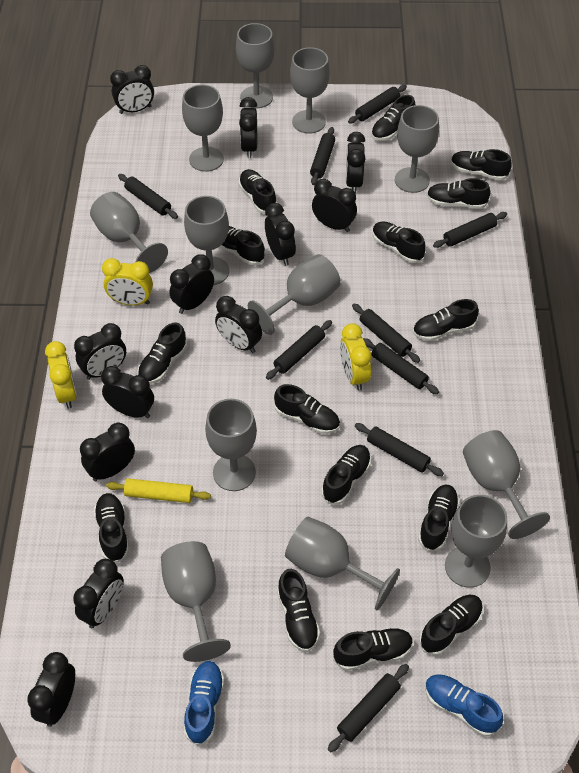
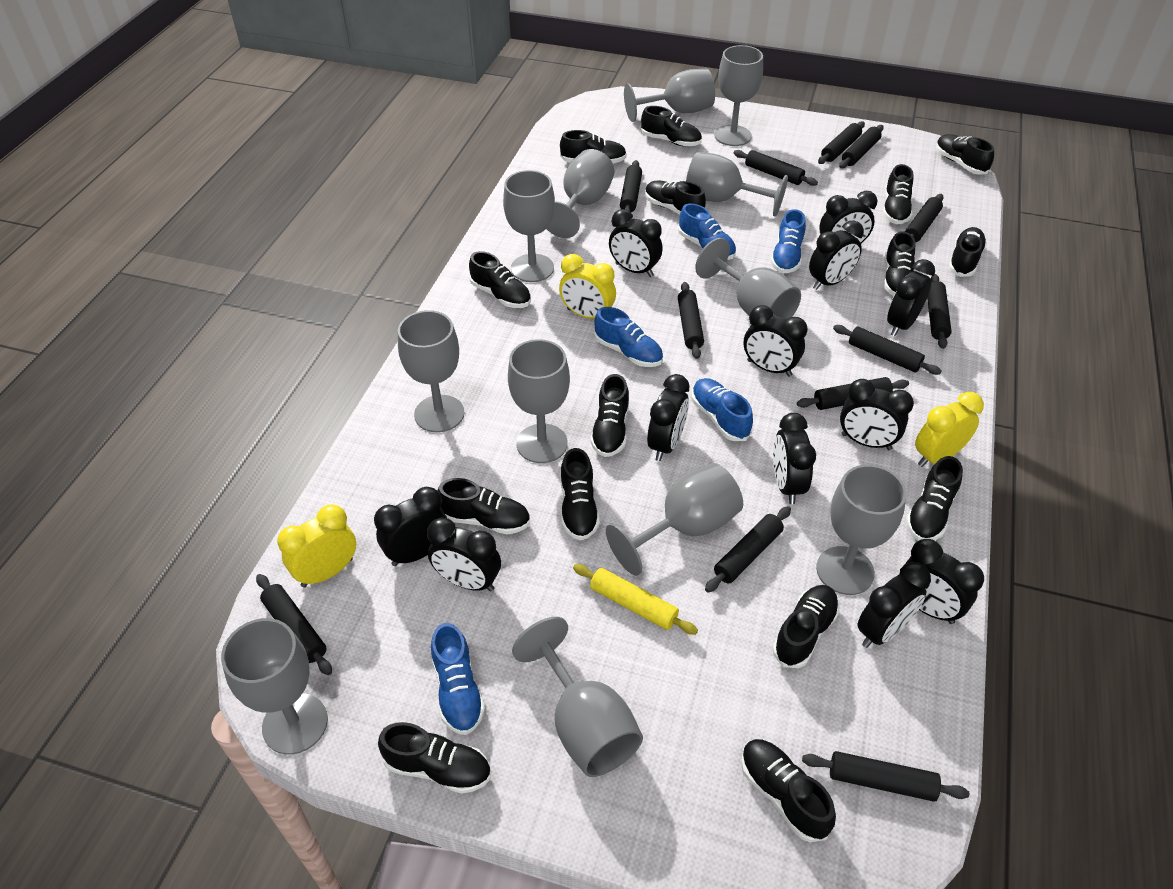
black rolling pin: [118,174,178,219] [266,320,332,380] [310,127,335,185] [328,664,409,752] [348,85,407,123] [352,304,420,363] [355,423,444,476] [363,338,439,394] [433,212,507,248] = 9 -> [256,574,332,675] [620,160,642,212] [678,282,704,359] [705,506,791,593] [734,150,818,186] [797,377,909,410] [802,751,969,802] [818,121,865,164] [833,325,942,375] [839,125,884,168] [905,194,944,243] [927,274,952,349] = 12
blue shoe: [184,661,224,746] [425,674,504,736] = 2 -> [431,623,485,735] [594,307,663,367] [678,203,736,260] [692,378,753,441] [771,209,806,273] = 5

